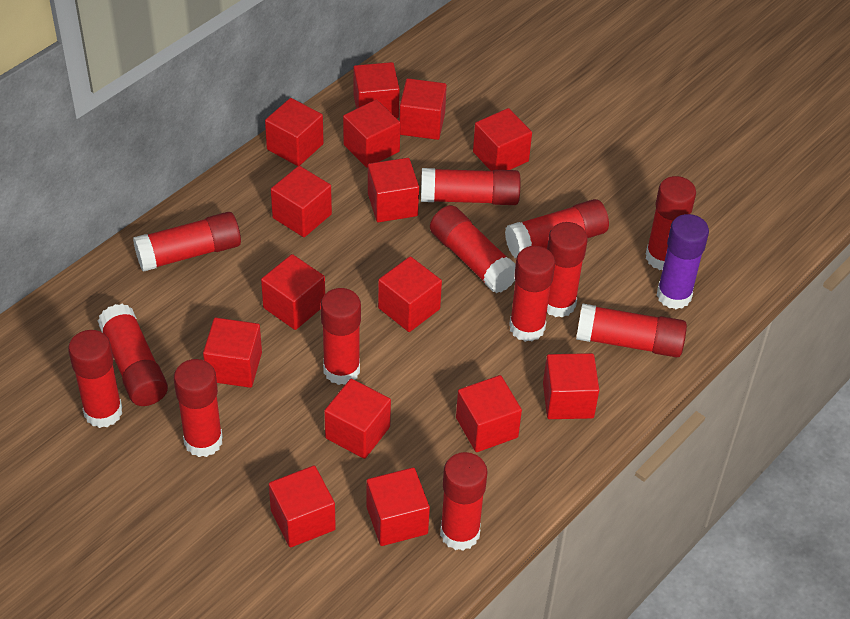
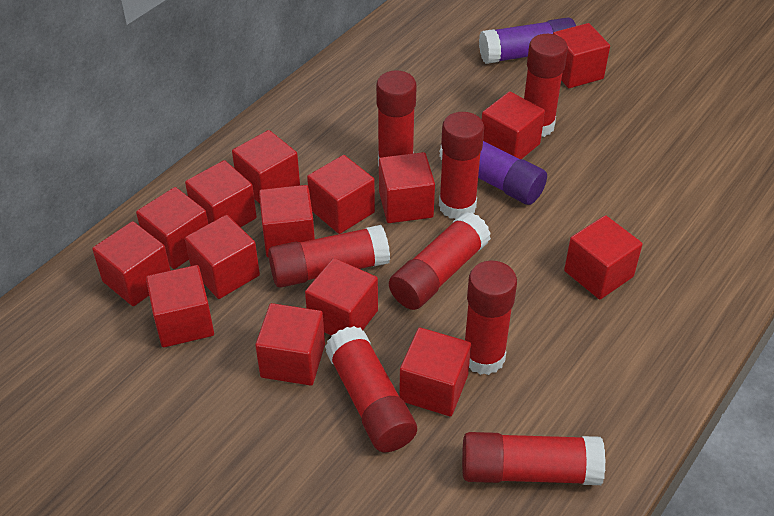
purple glue stick: [656,214,709,309] = 1 -> [439,141,547,205] [479,17,576,64] = 2
red glue stick: [68,330,122,428] [98,304,168,406] [133,212,241,272] [174,359,223,457] [321,288,361,385] [421,168,520,205] [430,205,516,293] [440,452,488,551] [505,199,609,258] [509,246,555,342] [547,222,588,318] [576,303,687,358] [646,176,696,270] = 13 -> [268,225,390,288] [325,326,417,452] [376,70,417,167] [389,212,491,310] [439,112,484,219] [462,432,606,485] [465,261,517,375] [524,34,568,137] = 8

